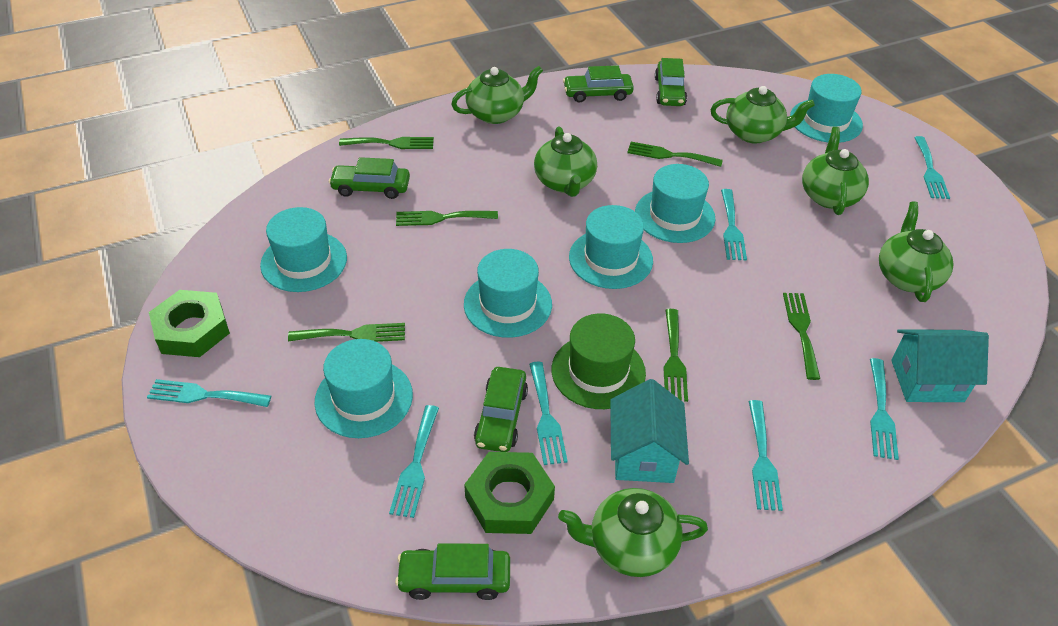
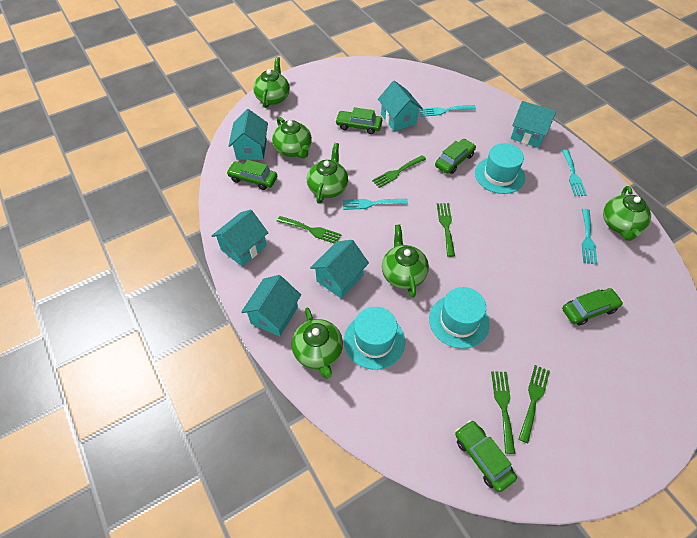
green fork: [288,323,405,342] [339,137,434,149] [396,211,498,226] [627,142,723,167] [663,309,688,402] [783,293,820,380] = 6 -> [277,216,342,244] [372,155,426,188] [437,203,455,257] [491,371,515,454] [518,365,550,443] = 5
green hat: [552,313,646,409] = 1 -> none = 0
green nut: [149,290,230,357] [464,452,555,534] = 2 -> none = 0
turquoise fork: [147,379,271,407] [389,405,439,518] [529,362,568,465] [721,189,747,261] [749,400,783,511] [870,358,899,460] [914,136,950,199] = 7 -> [343,199,408,210] [419,105,476,117] [562,149,587,196] [582,209,597,265] = 4
turquoise hat: [260,207,347,292] [315,339,413,438] [464,249,552,338] [569,205,653,289] [635,164,715,243] [790,74,863,143] = 6 -> [344,307,405,370] [429,287,490,349] [475,143,525,194] = 3
turquoise house: [610,379,689,483] [891,329,989,402] = 2 -> [212,209,268,266] [229,109,268,160] [241,275,301,337] [310,240,369,298] [378,81,423,132] [511,101,556,148] = 6

